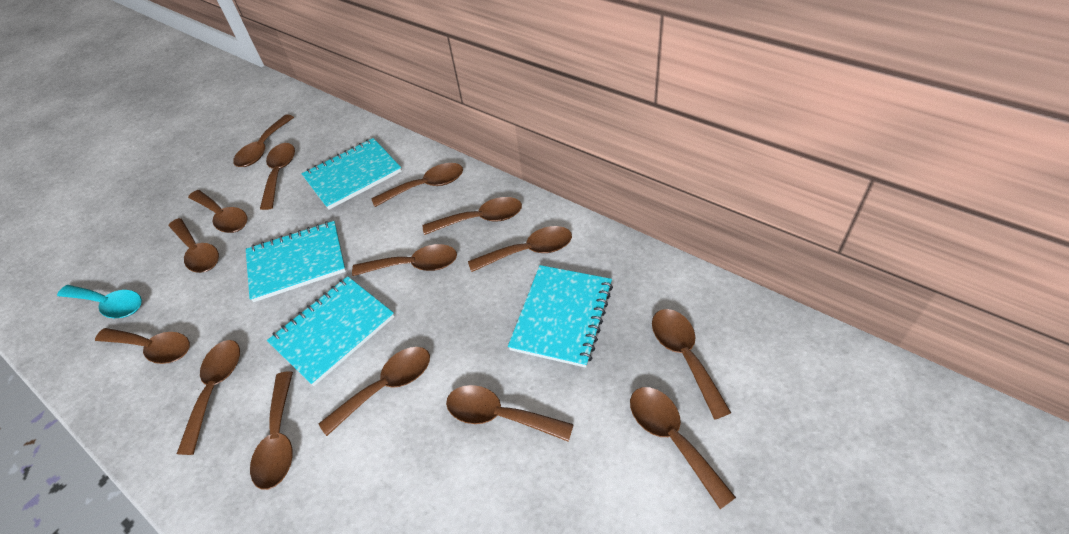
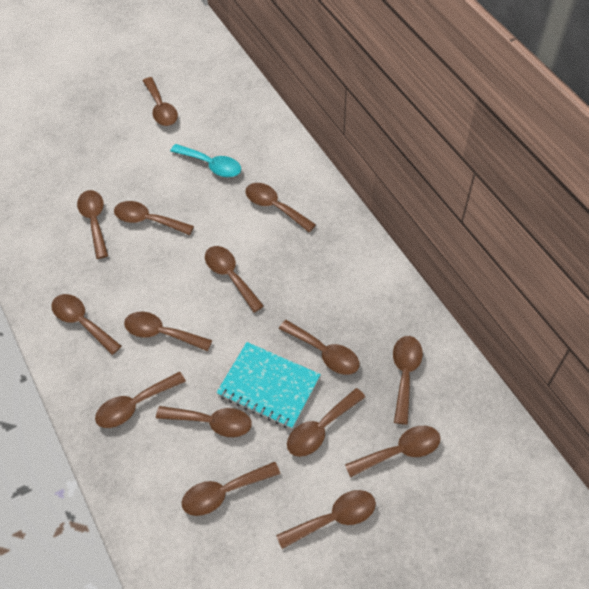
turquoise notebook: [246,221,346,302] [267,276,394,386] [302,138,402,210] [508,265,613,368] = 4 -> [216,342,321,429] = 1

